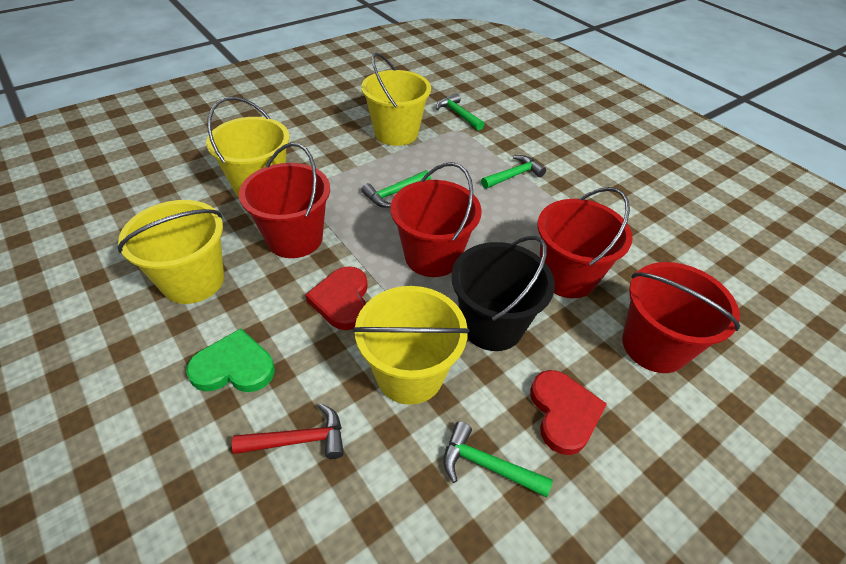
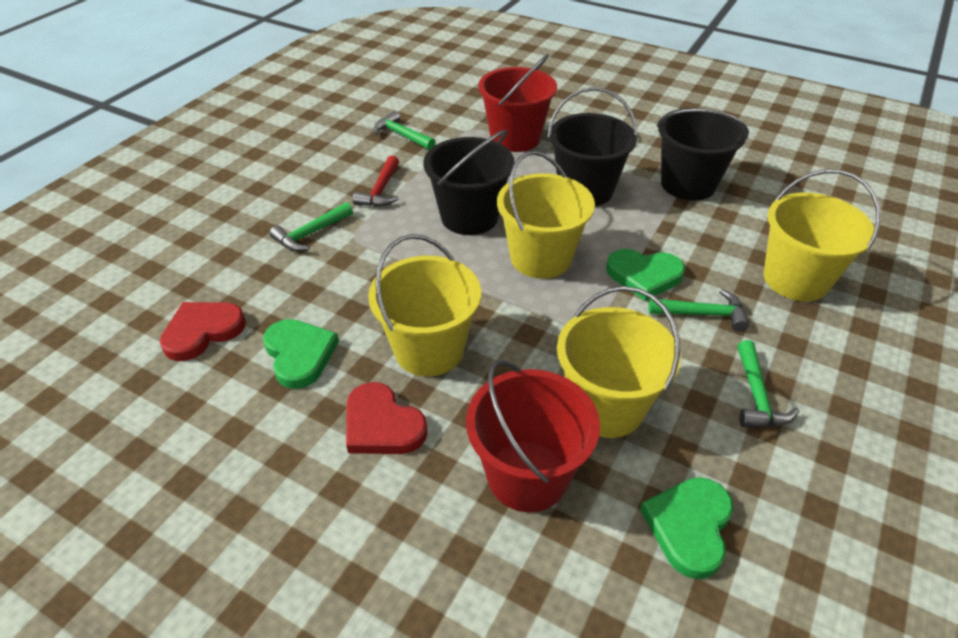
black bucket: [451,236,555,351] = 1 -> [423,130,515,235] [548,87,638,206] [657,108,749,201] = 3
green heart: [186,328,275,392] = 1 -> [263,319,339,389] [606,249,685,301] [640,477,733,579] = 3
red bucket: [239,142,330,258] [391,162,482,277] [537,187,633,298] [622,262,740,373] = 4 -> [466,360,600,512] [479,54,557,152] = 2

